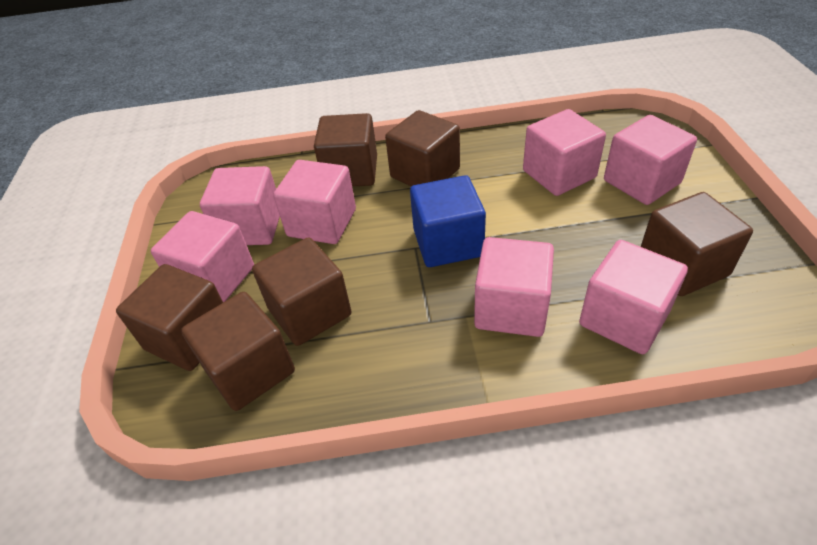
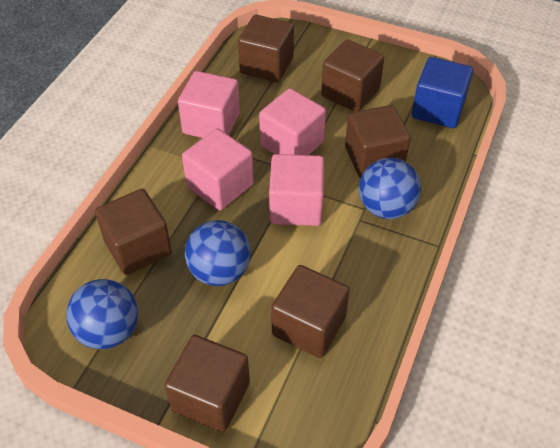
blue ball: none = 0 -> [66,279,138,349] [185,220,251,286] [359,158,421,219] = 3
pink cube: [151,211,254,302] [200,166,280,245] [273,160,356,244] [474,237,554,337] [523,109,606,196] [579,240,688,354] [604,115,697,205] = 7 -> [178,71,240,138] [182,128,254,210] [259,88,326,155] [269,154,324,226] = 4

